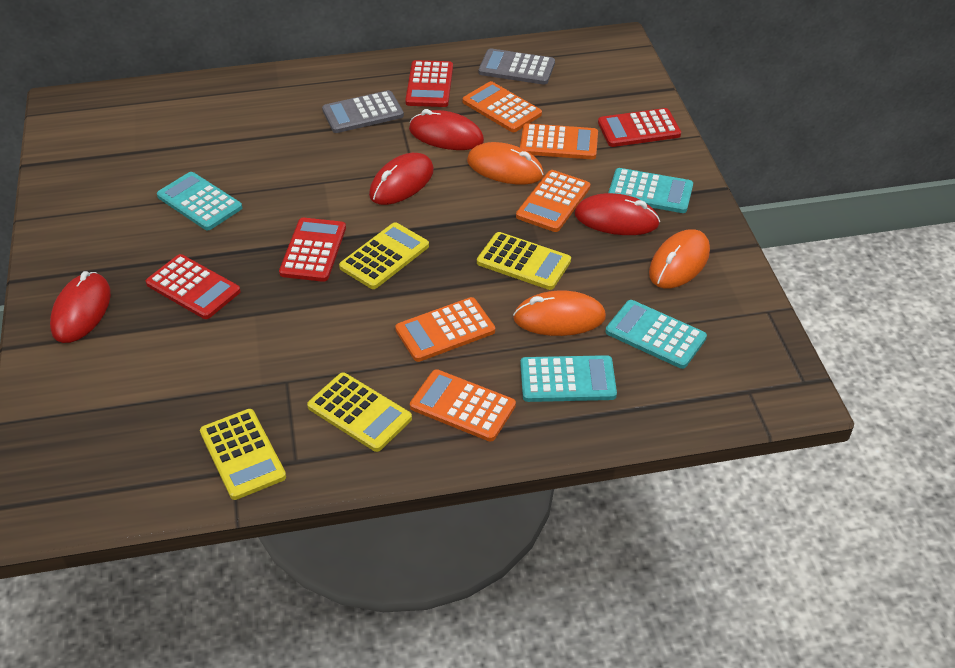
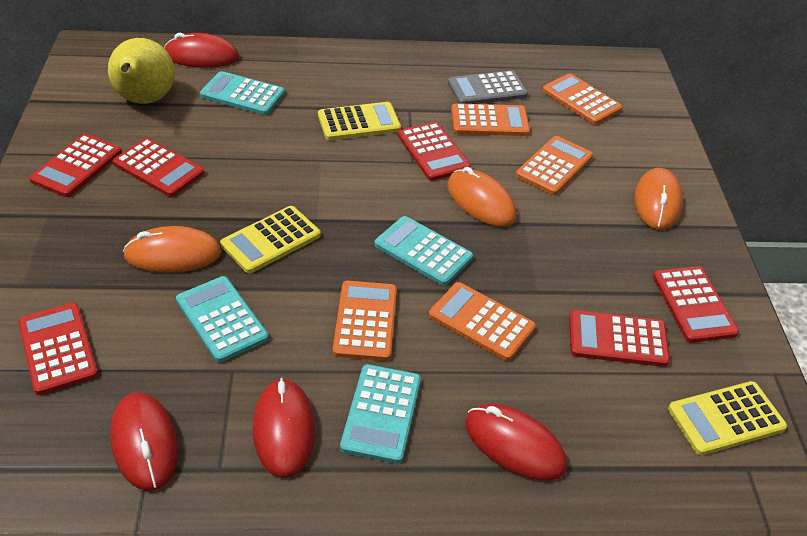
grey calculator: [322,90,404,133] [479,48,555,85] = 2 -> [448,70,528,104] = 1
red calculator: [146,254,241,319] [279,218,346,282] [405,60,453,107] [598,108,681,147] = 4 -> [18,303,98,395] [29,134,122,197] [113,138,205,197] [398,122,471,181] [569,310,670,367] [653,266,739,343] = 6
yellow calculator: [200,409,286,500] [307,372,412,452] [339,222,429,289] [477,232,571,290] = 4 -> [220,206,321,273] [318,102,401,140] [668,381,787,455] = 3
yellow pear: none = 0 -> [108,38,175,104] = 1

